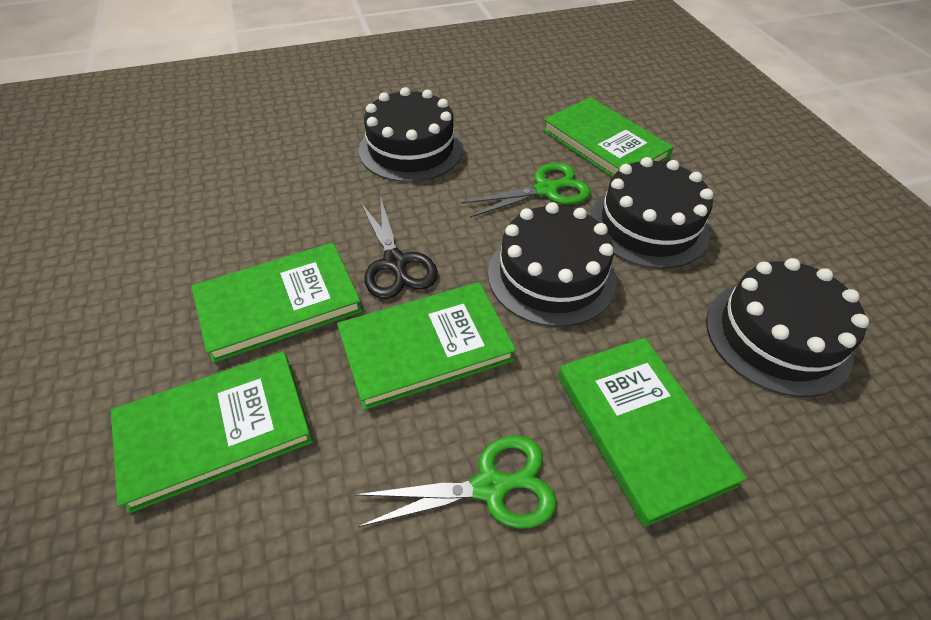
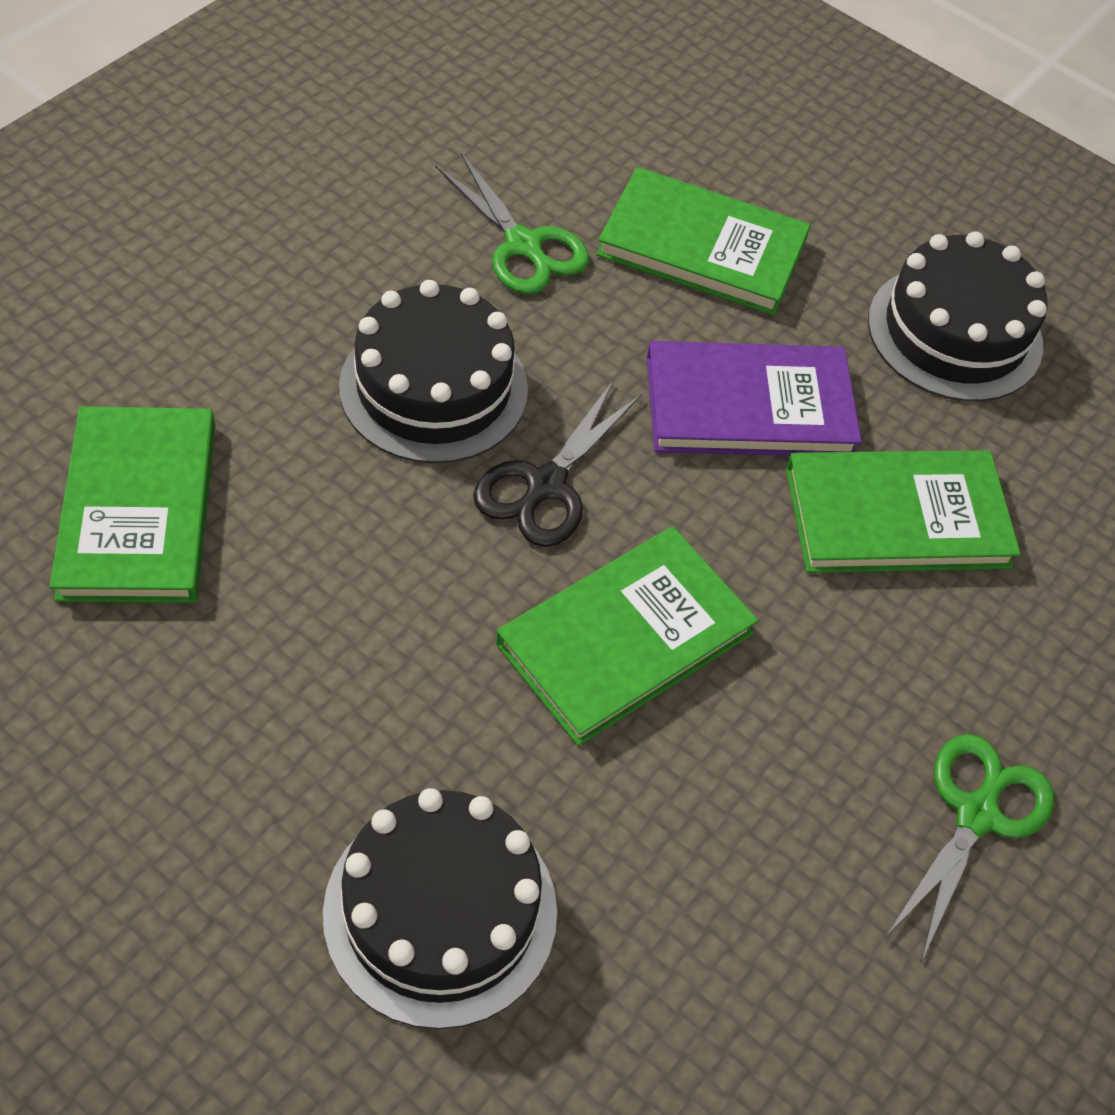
black cake: [359,87,463,182] [488,202,616,327] [590,157,713,269] [706,258,869,397] = 4 -> [323,788,557,1029] [339,280,528,464] [868,231,1048,402] = 3
green book: [111,351,313,514] [191,243,363,363] [337,282,516,410] [543,97,674,177] [558,338,747,527] = 5 -> [49,406,215,603] [496,527,758,746] [596,167,811,316] [786,450,1021,573] = 4
purple book: none = 0 -> [647,341,862,456] = 1

